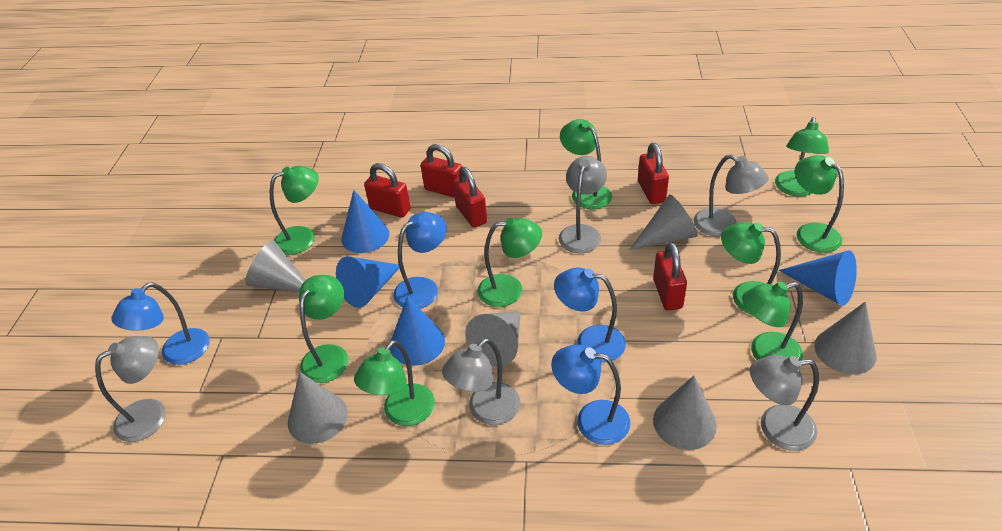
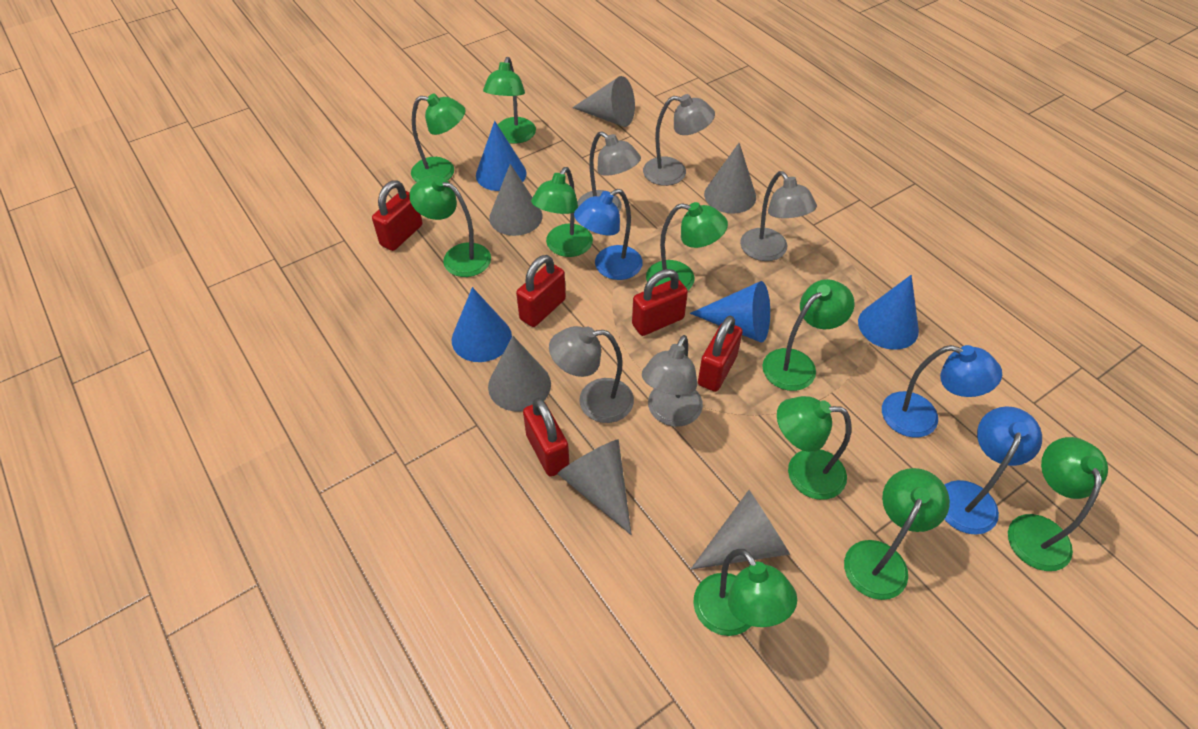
blue lamp: [111,282,210,365] [394,212,447,309] [551,344,630,445] [554,267,626,363] = 4 -> [574,189,643,280] [882,345,1002,438] [944,406,1042,535] = 3
green lamp: [270,166,319,255] [299,275,348,383] [354,340,435,426] [478,218,542,307] [560,119,612,209] [721,222,781,314] [742,281,803,360] [775,117,829,197] [795,155,844,253] = 9 -> [409,176,491,277] [411,94,466,182] [483,57,536,144] [531,167,593,257] [646,202,728,290] [693,549,797,636] [762,279,854,391] [777,396,851,500] [844,468,950,600] [1008,437,1108,571] = 10

